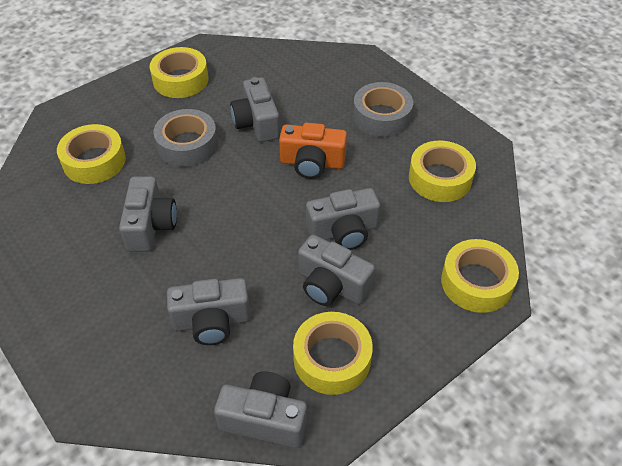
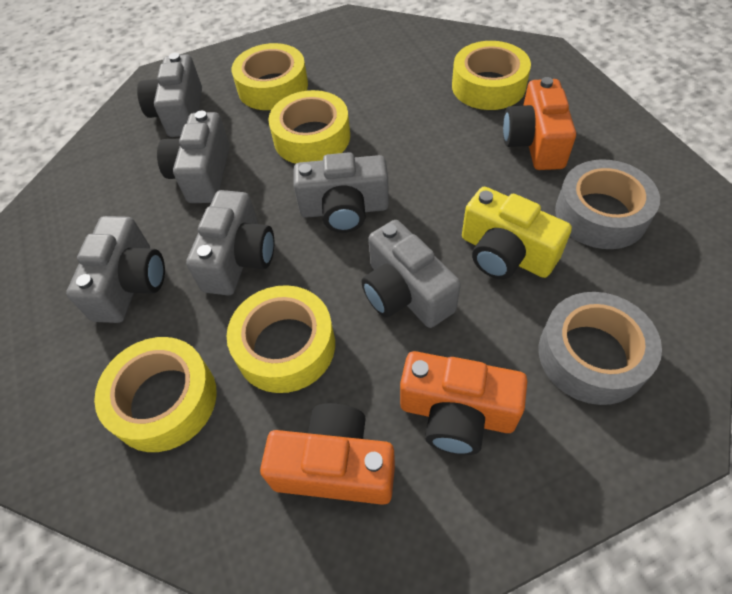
orange camera: [279,123,347,179] = 1 -> [260,403,395,505] [400,351,527,455] [503,77,576,170] = 3
yellow camera: none = 0 -> [462,187,572,279] = 1

